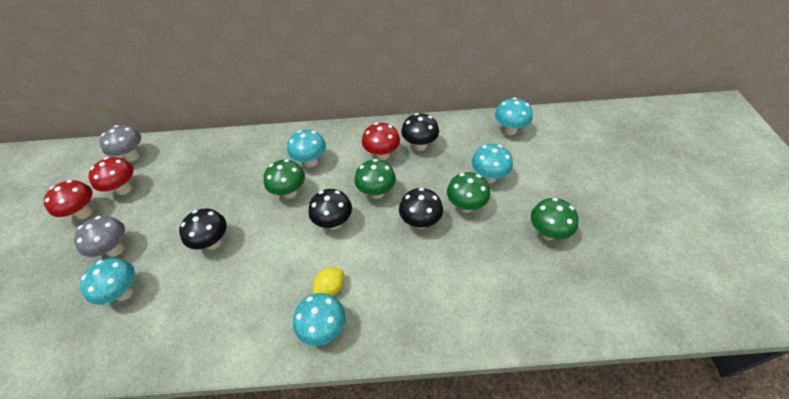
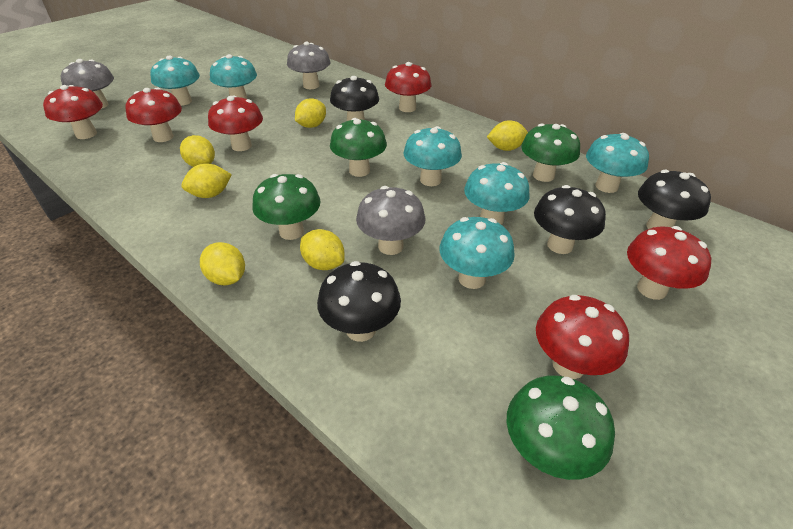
grey mushroom: [74,216,125,257] [99,125,141,162] = 2 -> [61,59,114,109] [287,42,330,89] [356,186,426,255] = 3
red mushroom: [44,180,93,219] [88,157,134,195] [362,123,400,160] = 3 -> [43,85,103,139] [126,88,182,142] [208,95,263,151] [385,62,431,112] [536,295,629,379] [627,226,711,300] = 6
turquoise mushroom: [80,258,135,305] [287,130,326,167] [293,293,345,346] [471,144,513,183] [495,97,533,135] = 5 -> [150,56,200,106] [210,54,257,99] [403,126,462,186] [439,217,515,289] [464,162,530,225] [586,133,649,193] = 6
yellow lemon: [313,268,344,296] = 1 -> [180,135,215,167] [182,163,232,198] [200,242,245,285] [295,98,326,128] [300,229,345,270] [487,120,528,151] = 6

